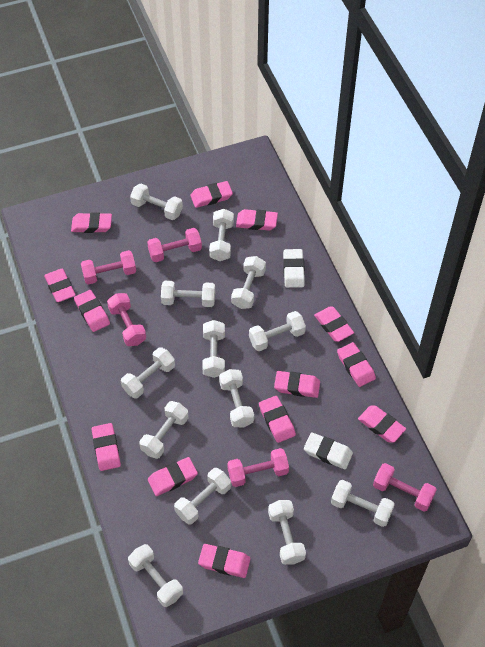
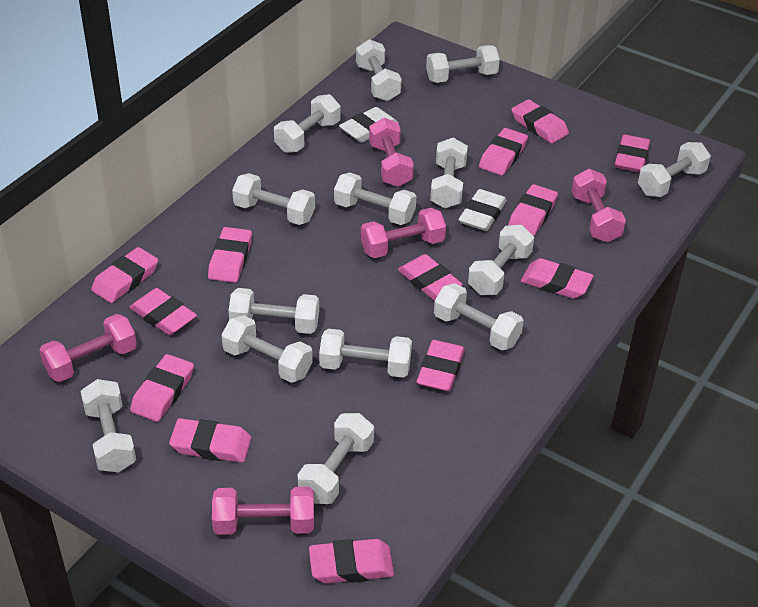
white dumbbell: [121,347,175,398] [128,544,183,607] [130,184,183,220] [139,401,189,459] [161,281,215,307] [174,468,231,525] [202,320,225,378] [209,209,234,261] [219,369,254,428] [231,256,266,309] [249,311,306,351] [268,500,306,565] [331,480,395,527] = 13 -> [80,379,136,472] [221,315,313,383] [228,288,319,334] [232,173,315,225] [274,94,341,153] [298,413,374,504] [319,329,412,378] [334,173,416,225] [356,39,402,101] [426,45,500,83] [430,138,468,208] [434,283,524,351] [468,225,534,295] [638,142,711,197] = 14

